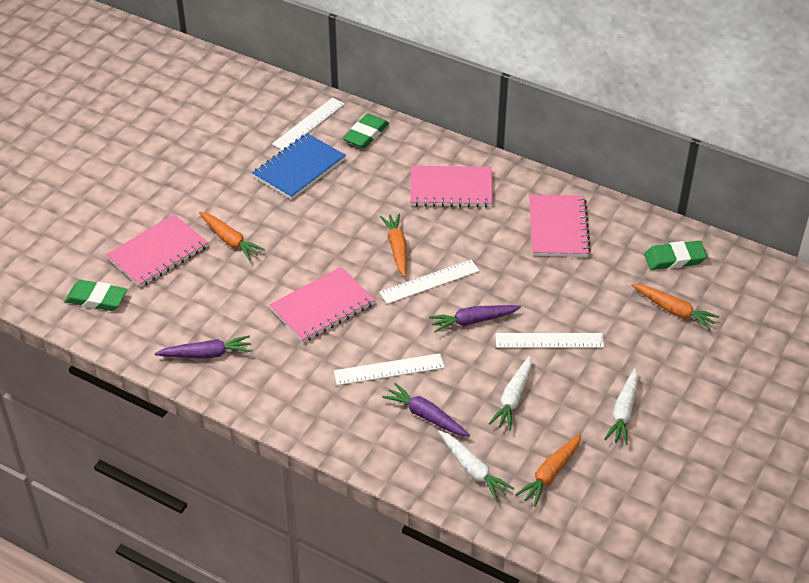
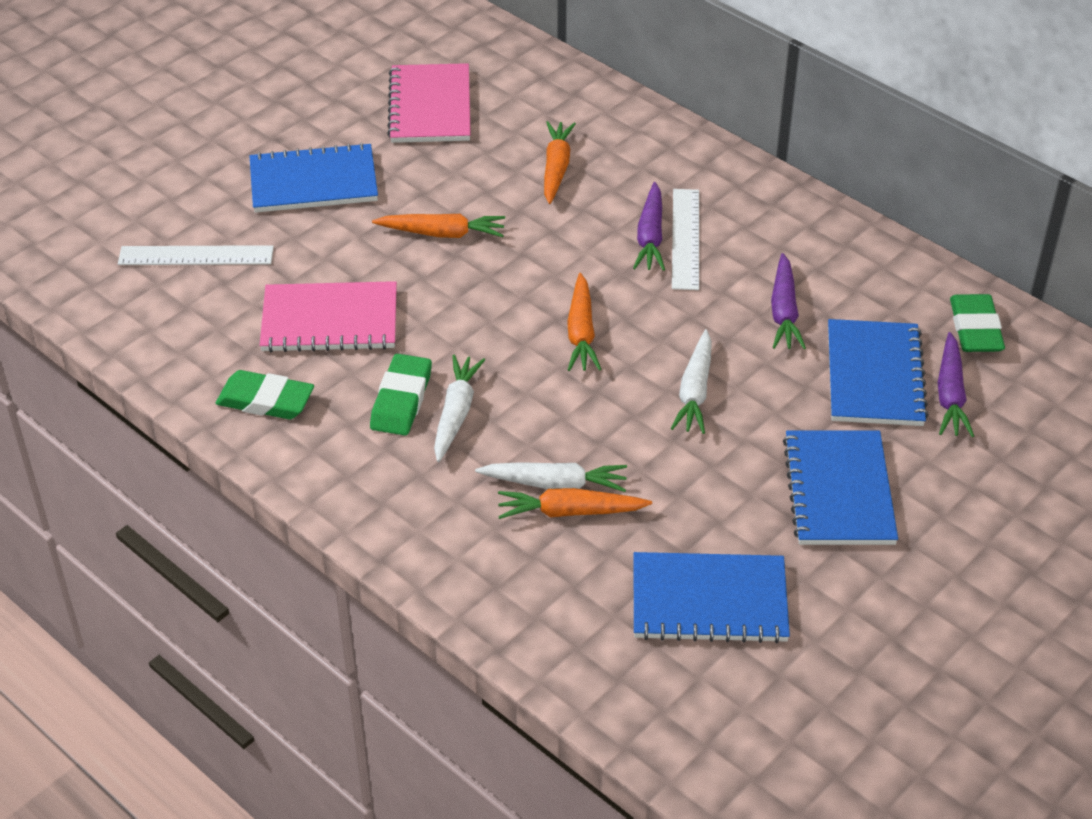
blue notebook: [252,133,346,200] = 1 -> [249,143,378,213] [634,552,790,643] [783,431,898,545] [828,319,929,426] = 4
pink notebook: [106,214,208,287] [269,267,375,343] [410,166,493,207] [529,195,591,257] = 4 -> [260,281,397,352] [387,63,471,143] = 2
white ruler: [272,98,345,150] [334,353,445,385] [379,260,479,304] [495,333,604,348] = 4 -> [118,245,274,265] [672,189,699,290] = 2

